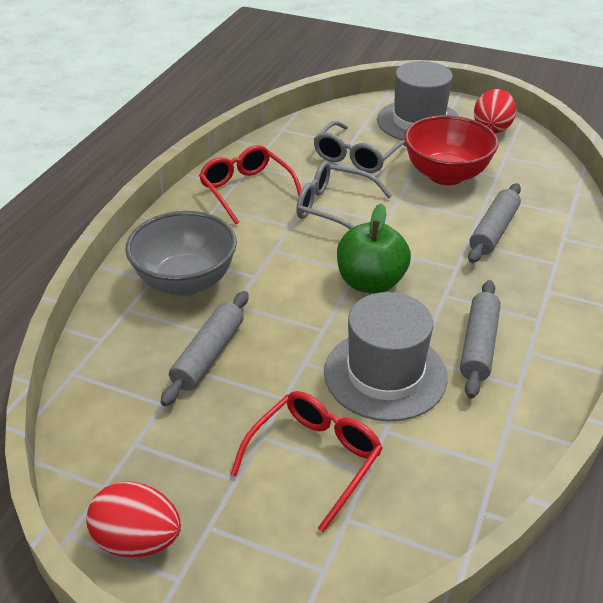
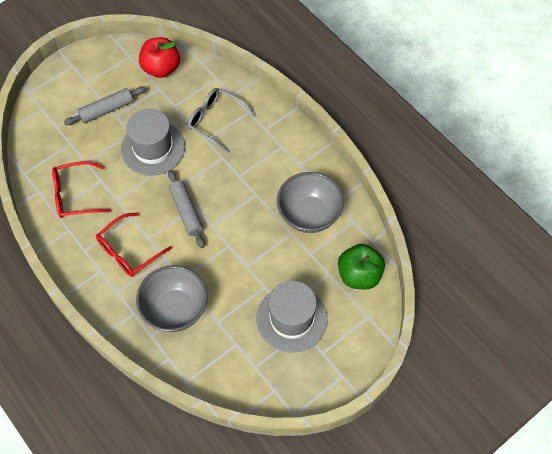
grey bowl: [125,211,237,296] = 1 -> [136,265,208,332] [277,172,344,233] = 2
grey glasses: [296,161,392,229] [313,121,406,173] = 2 -> [188,88,256,152] = 1
grey rolling pin: [161,291,249,406] [460,280,501,398] [468,183,521,263] = 3 -> [64,86,146,125] [168,170,205,248] = 2
red apple: none = 0 -> [139,37,180,78] = 1
red bowl: [404,115,498,185] = 1 -> none = 0
red egg: [86,481,181,557] [474,89,517,133] = 2 -> none = 0

